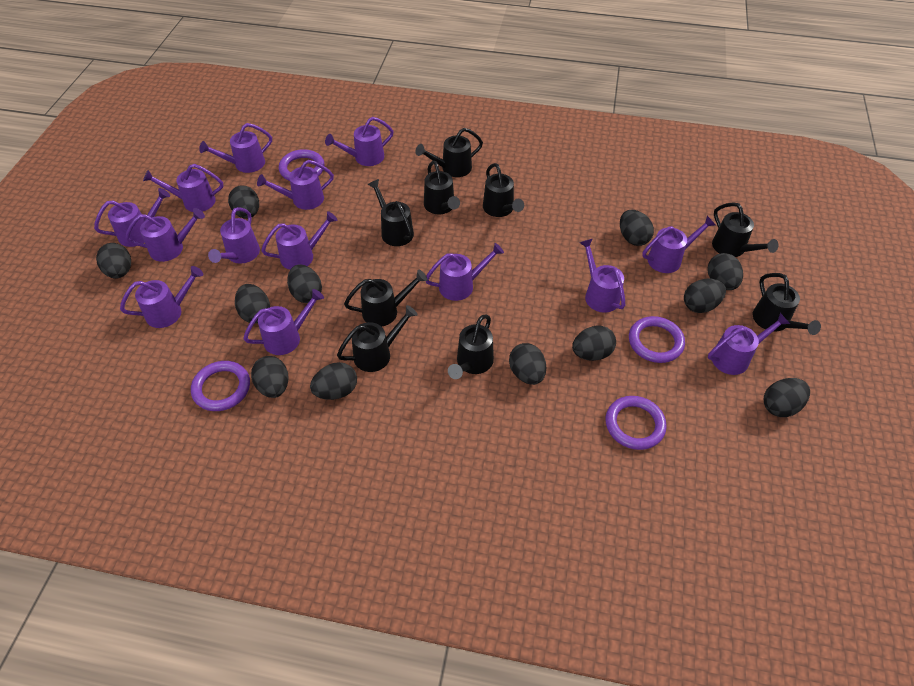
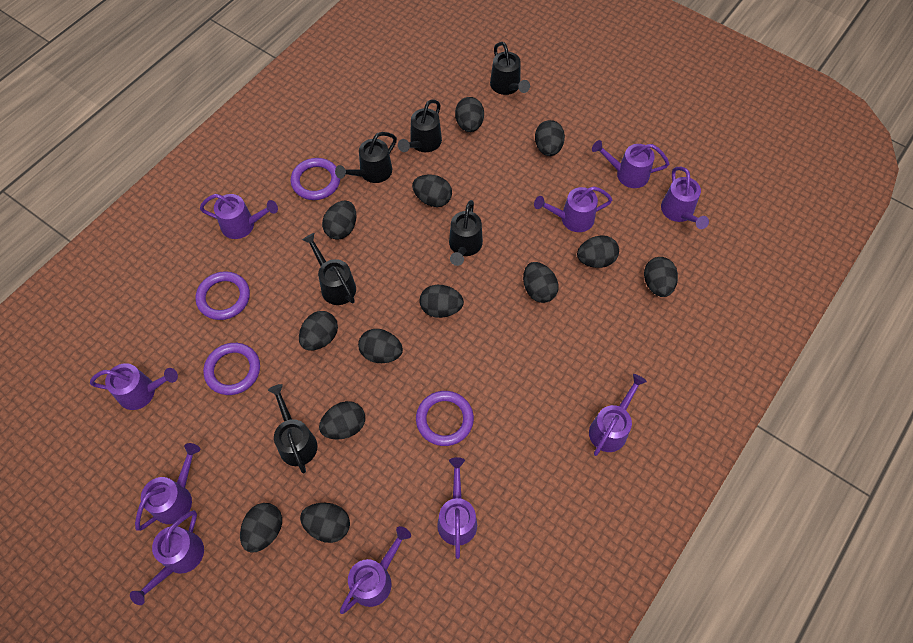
black egg: [96,243,131,278] [228,185,259,219] [235,284,270,323] [251,356,289,398] [287,264,322,303] [310,362,357,400] [509,343,546,385] [572,326,616,361] [620,210,654,246] [684,279,726,313] [707,253,743,290] [764,378,810,417] = 12 -> [240,503,282,553] [299,311,338,351] [300,503,350,543] [319,401,365,440] [322,201,356,240] [358,329,403,363] [412,175,452,207] [420,285,464,318] [455,97,484,132] [523,262,559,303] [535,120,565,156] [577,235,619,268] [644,257,678,297] = 13
black watering can: [337,305,418,372] [344,270,428,327] [368,179,414,246] [416,128,483,177] [424,161,460,214] [448,314,494,379] [483,163,524,217] [712,202,778,257] [753,273,821,335] = 9 -> [268,384,317,473] [302,233,356,305] [335,132,397,183] [398,99,442,152] [449,200,483,266] [490,42,530,95] = 6
purple watering can: [94,188,170,247] [120,266,203,328] [125,208,205,262] [143,164,223,212] [199,123,272,173] [208,207,260,264] [243,289,324,355] [257,160,334,210] [261,211,338,270] [325,117,394,166] [426,243,504,301] [580,238,625,313] [642,216,715,273] [708,313,790,375] = 14 -> [90,363,178,410] [130,510,204,605] [135,443,200,531] [200,194,278,239] [340,526,411,614] [437,457,477,559] [534,186,612,232] [589,374,647,456] [592,140,669,188] [661,167,709,229] = 10

